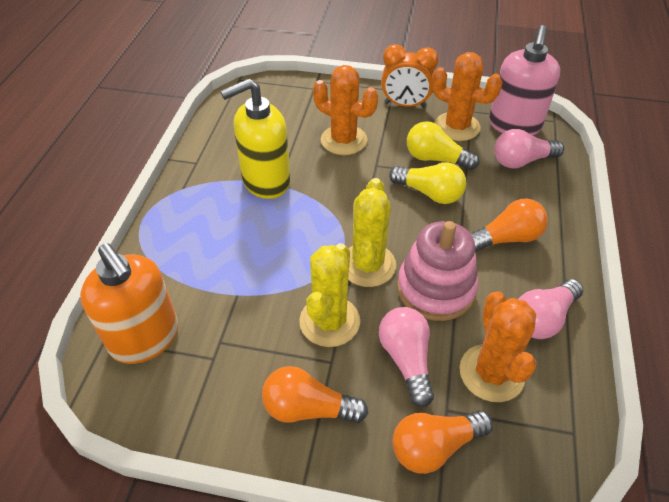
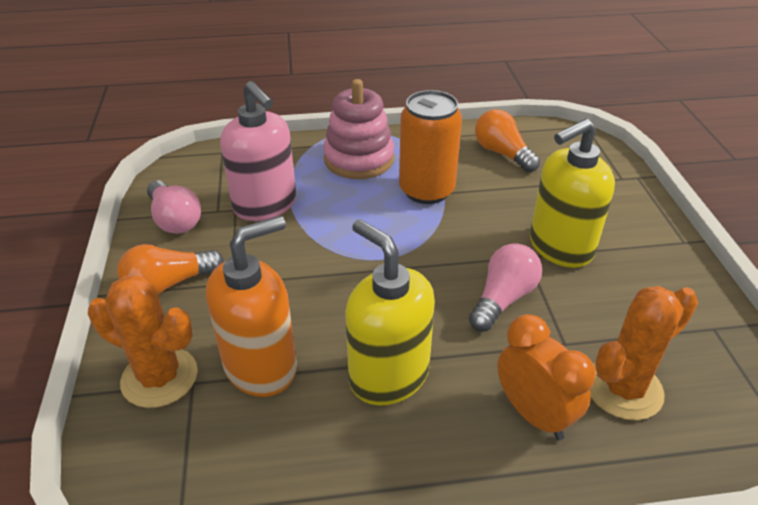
orange cactus: [313,65,378,155] [432,52,503,141] [460,291,536,402] = 3 -> [88,276,198,408] [590,286,698,420] = 2
orange can: none = 0 -> [399,90,462,204] = 1
orange light bulb: [262,366,368,423] [392,410,493,474] [471,199,548,252] = 3 -> [117,244,224,294] [475,109,540,173] = 2
pink light bulb: [379,307,434,407] [494,129,564,169] [518,279,584,339] = 3 -> [147,180,201,234] [469,243,542,332] = 2
yellow cactus: [299,243,360,347] [348,178,396,287] = 2 -> none = 0
yellow light bulb: [389,162,466,204] [407,121,479,170] = 2 -> none = 0
yellow soap dispenser: [220,78,291,199] = 1 -> [346,219,435,405] [530,118,615,268] = 2

